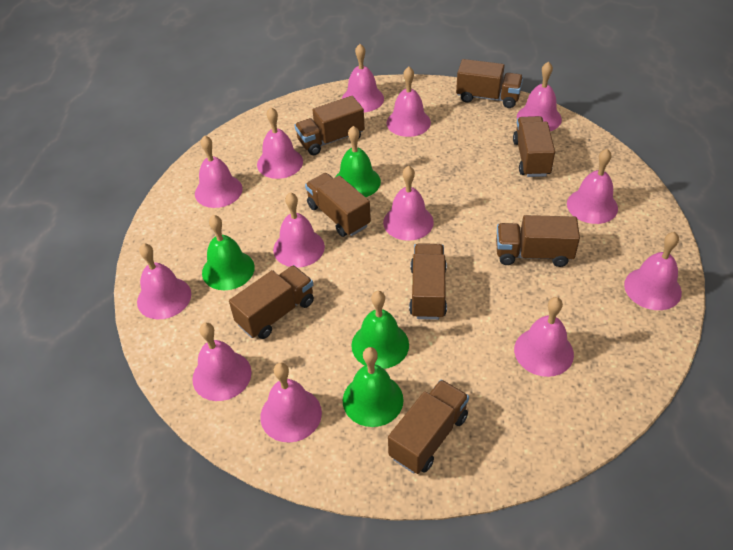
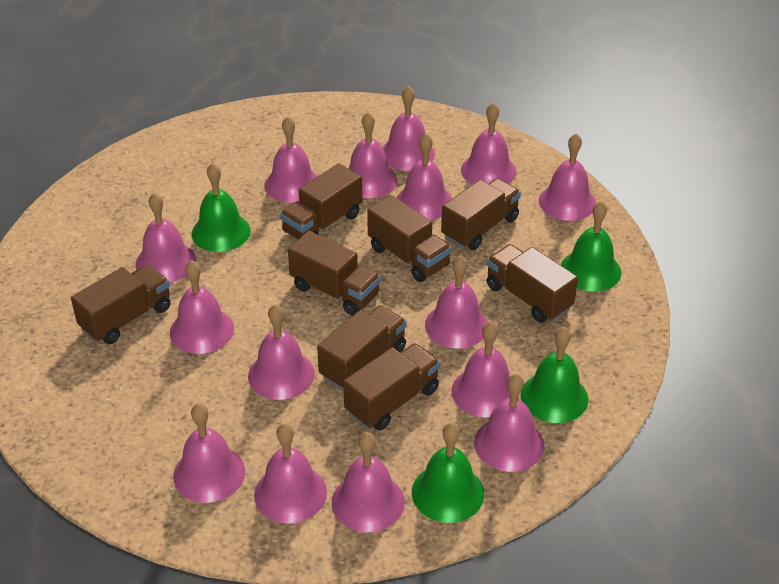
pink bell: [137,243,191,319] [192,323,252,401] [195,135,243,208] [257,107,303,179] [260,363,322,443] [273,192,325,268] [342,44,384,112] [383,166,434,241] [386,67,431,137] [514,297,574,377] [517,61,562,131] [567,149,618,224] [624,232,682,310] = 13 -> [135,193,196,282] [170,260,234,354] [173,404,245,503] [248,304,315,400] [254,424,327,524] [264,116,318,203] [332,432,405,533] [349,112,397,198] [382,86,435,171] [397,133,452,220] [425,255,488,349] [451,321,519,418] [461,102,517,184] [474,374,544,472] [539,133,596,221] = 15

